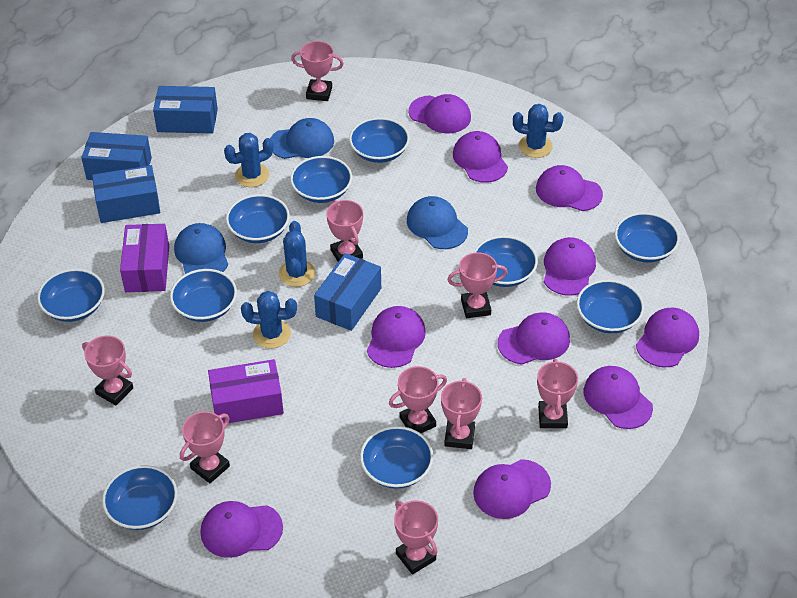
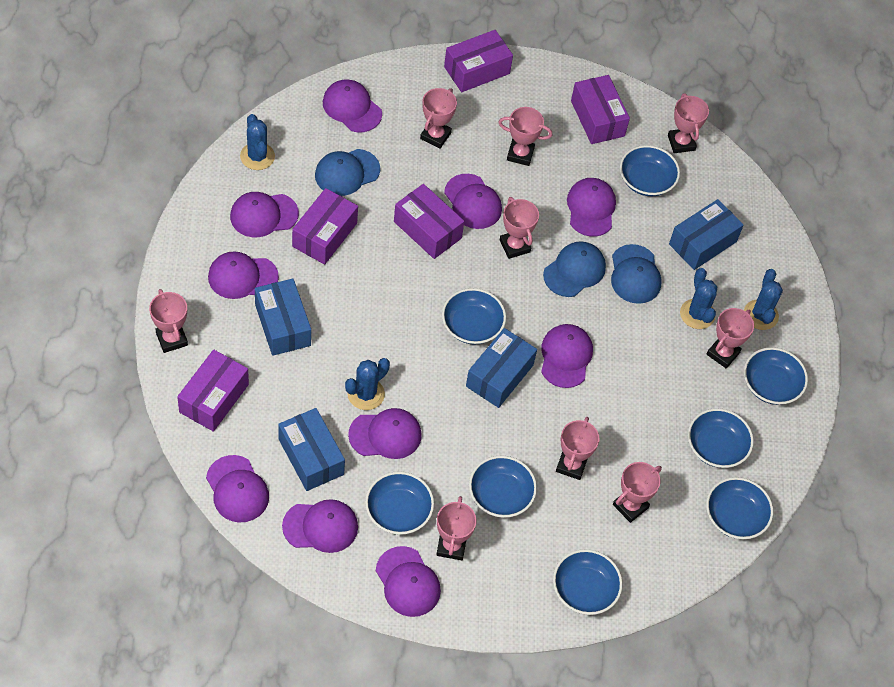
blue bowl: [37,269,105,322] [102,465,178,530] [170,269,237,322] [226,194,290,243] [290,156,352,203] [349,117,410,163] [360,426,433,489] [474,236,538,287] [577,280,644,333] [615,212,680,263] = 10 -> [365,471,434,535] [442,288,506,344] [469,456,537,518] [553,549,623,615] [620,145,680,196] [688,408,754,468] [706,477,773,539] [744,347,808,405] = 8
purple box: [120,224,169,292] [208,359,284,423] = 2 -> [177,349,249,432] [292,188,358,265] [394,184,464,259] [444,30,513,92] [571,75,630,144] = 5

